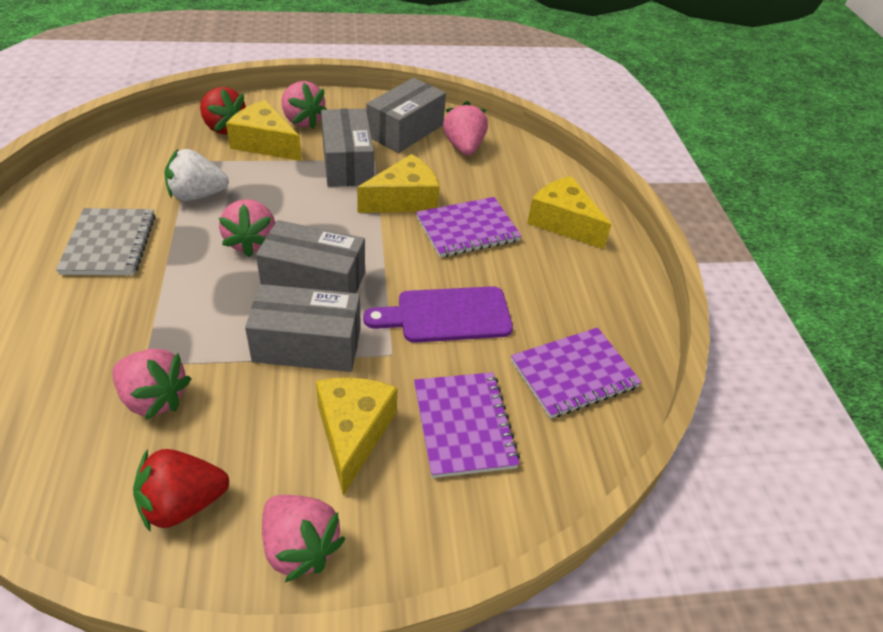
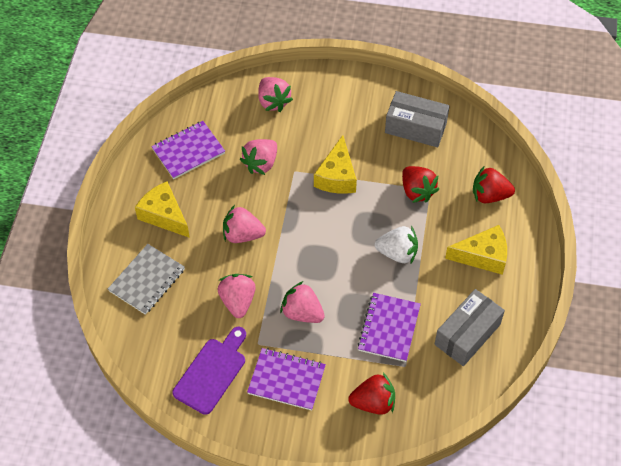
grey box: [245,284,361,372] [256,220,365,293] [321,108,374,187] [367,78,446,153] = 4 -> [385,91,450,147] [434,289,505,366] = 2
red strawberry: [133,449,229,532] [200,87,246,134] = 2 -> [348,373,395,415] [402,166,439,203] [473,167,515,203] = 3
yellow cheese: [226,100,302,161] [316,377,398,496] [357,154,440,213] [527,176,612,249] = 4 -> [135,181,190,238] [314,135,357,194] [445,225,507,275] = 3

